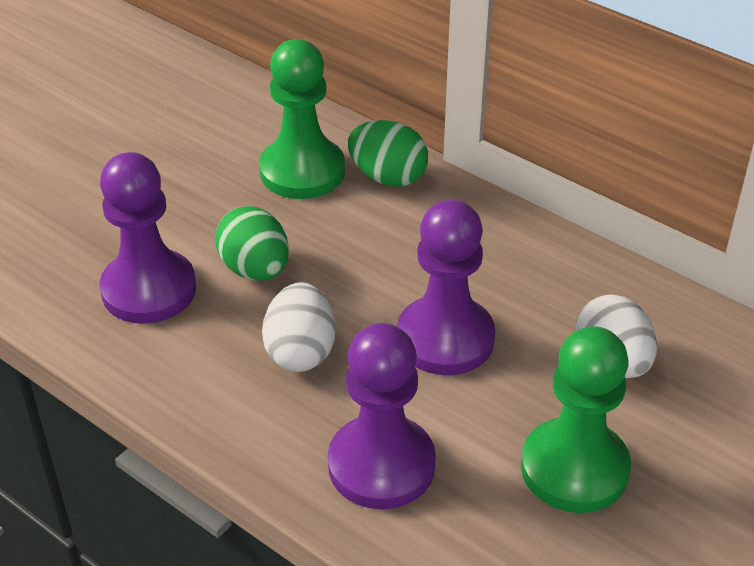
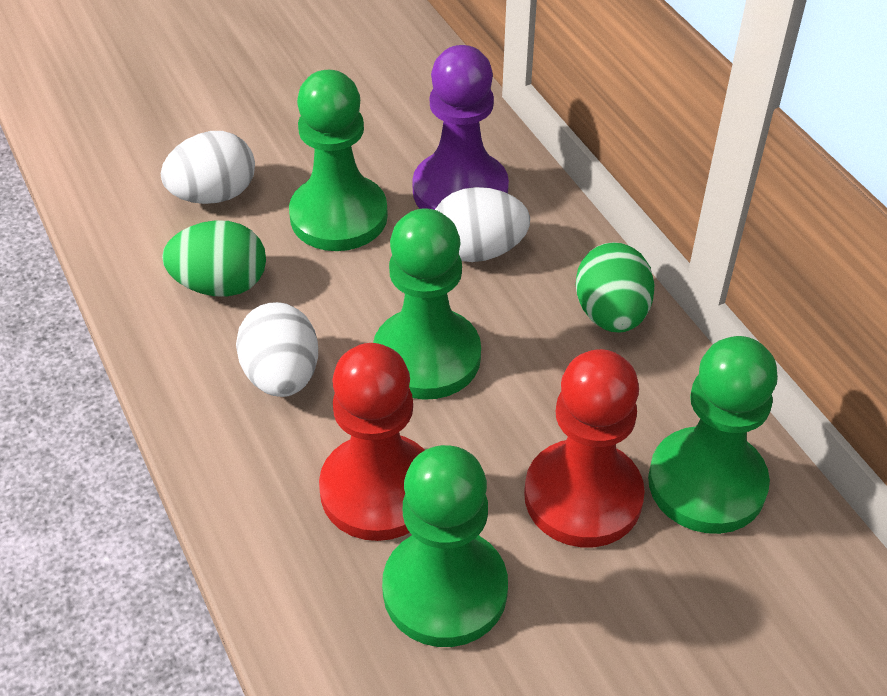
green pawn: [259,39,345,199] [521,326,631,513] = 2 -> [289,70,388,251] [373,208,481,400] [382,445,508,647] [648,336,778,534] = 4
purple pawn: [100,152,196,324] [328,323,436,509] [397,200,495,375] = 3 -> [412,45,509,210] = 1
red pawn: none = 0 -> [319,343,425,541] [524,349,645,547] = 2
white egg: [262,282,336,372] [576,294,657,378] = 2 -> [161,131,255,204] [236,302,318,397] [435,187,530,262] = 3

